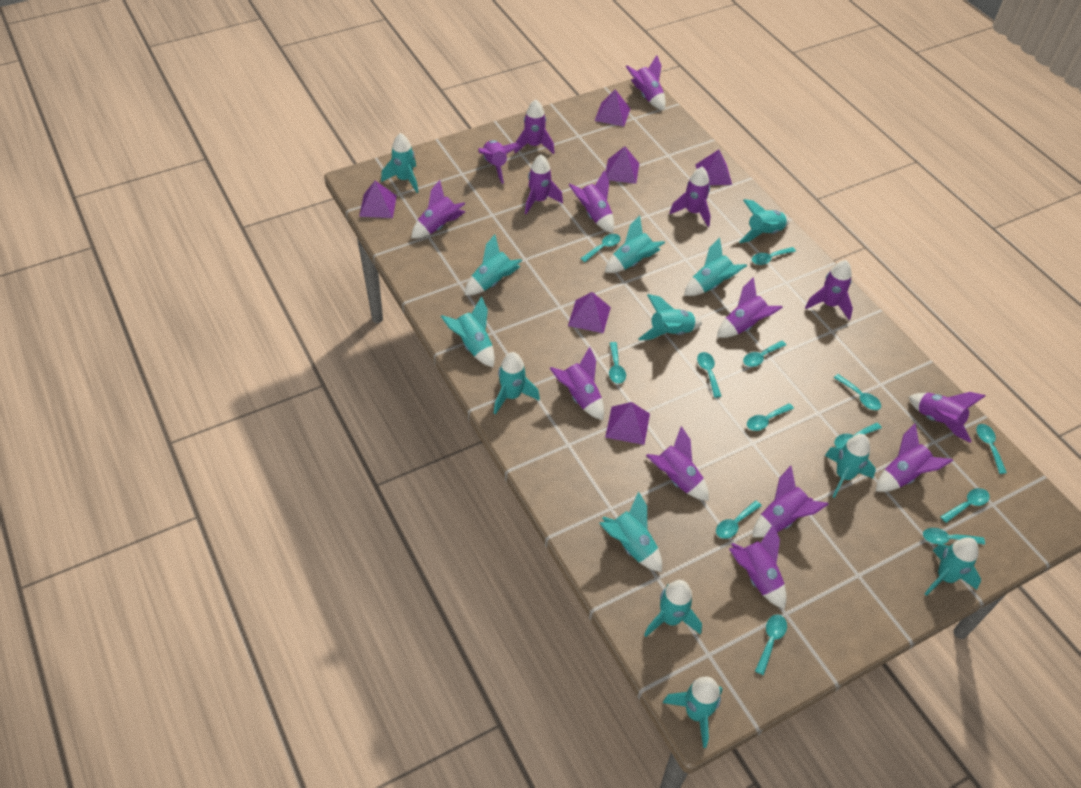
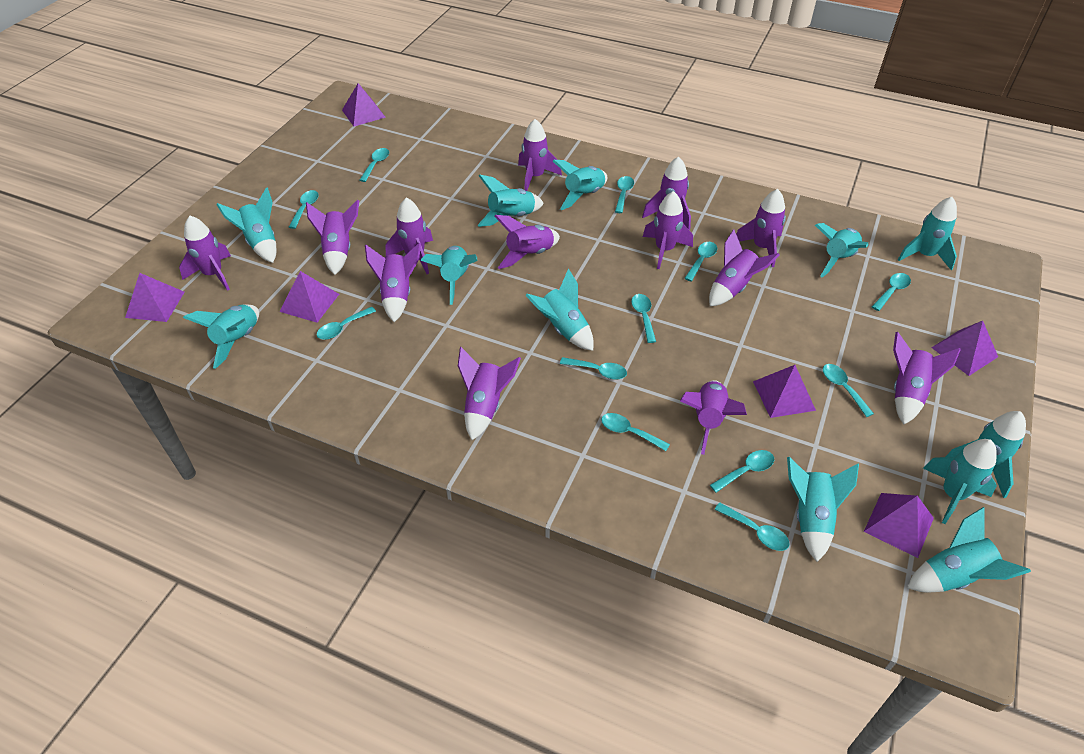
purple rocket: [411,180,465,239] [478,140,520,184] [514,99,555,154] [525,155,563,214] [550,346,604,420] [569,170,614,233] [626,55,666,110] [646,426,709,501] [670,167,711,227] [717,277,783,338] [729,524,787,609] [752,466,829,538] [805,260,853,320] [876,423,953,492] [909,392,986,443] = 15 -> [179,216,231,291] [306,200,359,275] [365,243,421,322] [386,198,433,274] [458,347,521,440] [494,215,560,269] [518,119,562,191] [642,156,691,230] [643,191,693,269] [680,380,747,455] [709,229,779,306] [736,189,786,267] [893,332,961,424] = 13
turquoise rocket: [381,133,418,193] [441,296,495,367] [465,234,522,295] [494,352,540,414] [599,491,662,572] [605,215,665,273] [639,294,702,340] [644,580,702,637] [663,676,723,748] [684,238,747,296] [739,199,790,243] [825,434,876,498] [925,537,981,596] = 13 -> [183,305,259,369] [216,187,276,263] [420,246,478,305] [477,175,544,227] [525,268,594,351] [553,160,607,210] [787,457,859,562] [815,223,868,278] [898,197,957,271] [908,507,1031,592] [923,439,997,524] [946,411,1026,498] = 12
turquoise spoon: [580,234,621,262] [609,342,626,384] [697,352,721,398] [716,501,762,539] [743,340,786,367] [747,403,794,431] [752,247,796,265] [755,615,787,675] [834,374,881,410] [834,423,882,447] [923,528,985,545] [940,488,990,523] [976,424,1007,474] = 13 -> [289,190,319,229] [317,307,376,340] [359,148,389,182] [560,357,627,380] [601,413,670,451] [615,176,634,213] [631,294,656,343] [684,242,717,282] [710,450,774,493] [714,502,790,551] [823,364,874,417] [872,273,911,311] = 12

